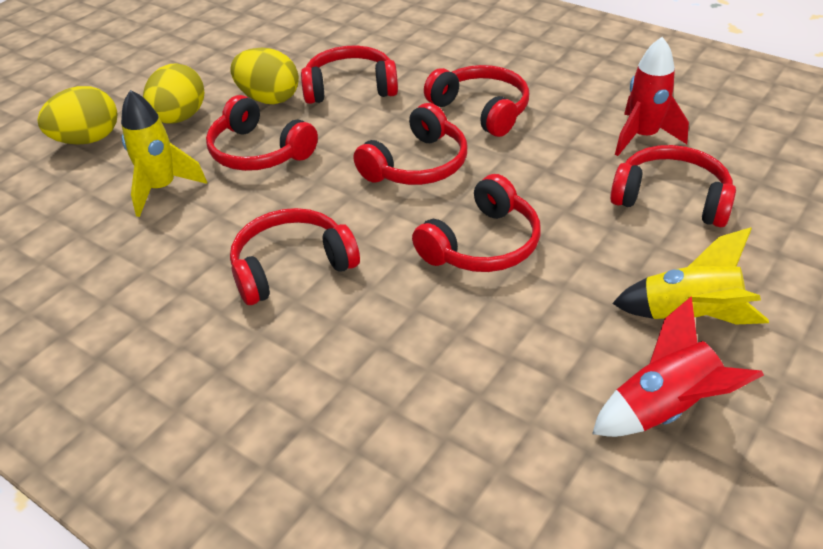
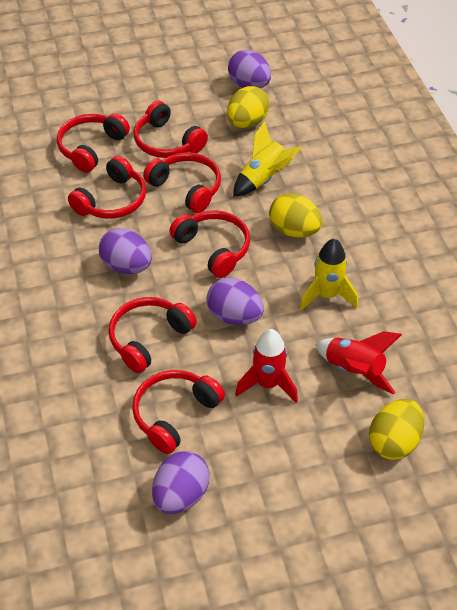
purple egg: none = 0 -> [99,228,152,274] [152,451,210,514] [206,278,264,325] [228,50,271,89] = 4

